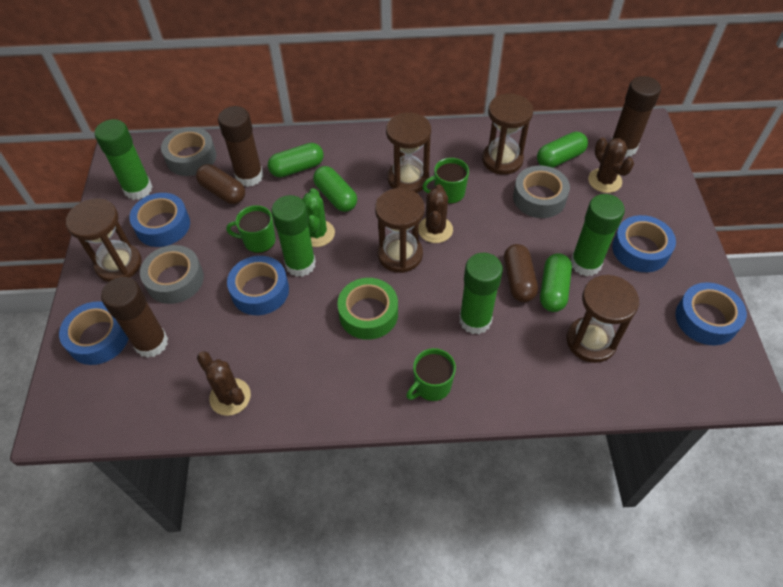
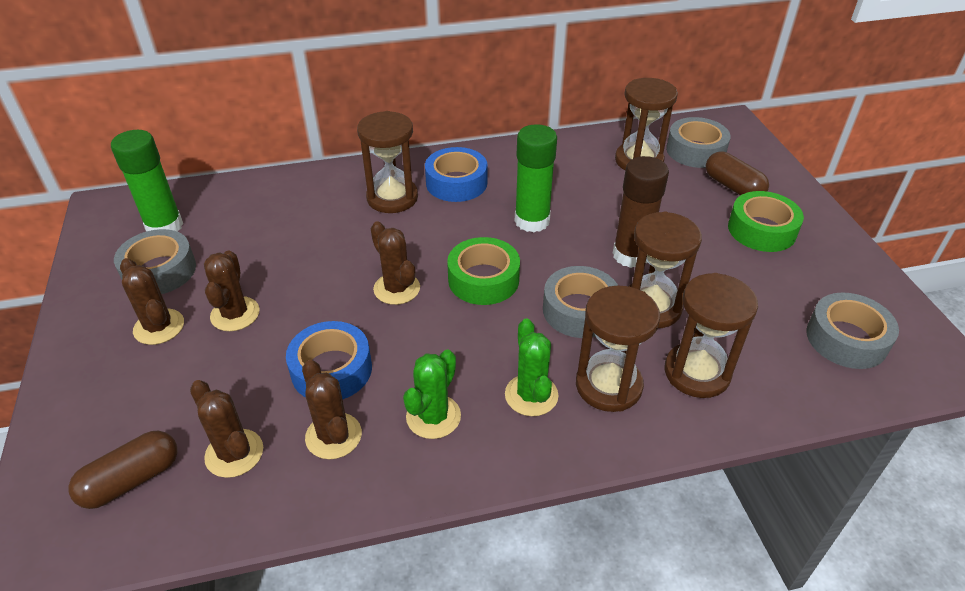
blue tape: [59,301,129,365] [129,193,190,247] [227,256,289,315] [612,215,676,272] [676,282,747,345] = 5 -> [286,321,372,399] [425,147,487,202] = 2
brown cactus: [197,351,251,416] [419,184,453,243] [588,137,634,193] = 3 -> [120,258,184,345] [190,380,263,478] [204,251,260,331] [302,360,362,459] [370,221,420,305] = 5
brown glue stick: [101,277,168,358] [218,106,263,187] [611,76,661,157] = 3 -> [613,156,669,268] = 1
green cactus: [302,188,335,247] = 1 -> [403,350,461,439] [505,319,558,416] = 2
green capsule: [268,143,324,177] [313,166,357,212] [537,132,588,168] [540,253,572,312] = 4 -> none = 0
green glue stick: [95,119,152,200] [271,195,316,277] [459,253,503,334] [571,194,625,276] = 4 -> [111,130,183,232] [514,124,557,233] = 2
green mug: [226,205,276,253] [406,348,456,401] [422,158,469,204] = 3 -> none = 0
green tape: [337,278,398,340] = 1 -> [447,237,520,305] [728,191,804,252] = 2
grey tape: [140,245,204,304] [161,127,216,176] [513,165,570,218] = 3 -> [114,229,196,294] [543,266,618,338] [666,117,731,168] [806,293,899,369] = 4

